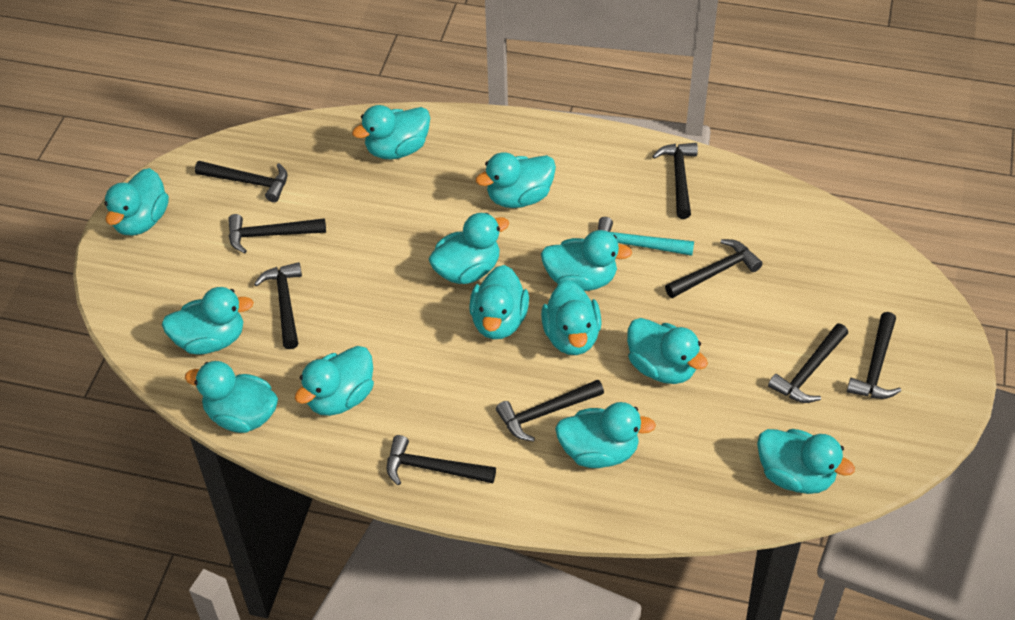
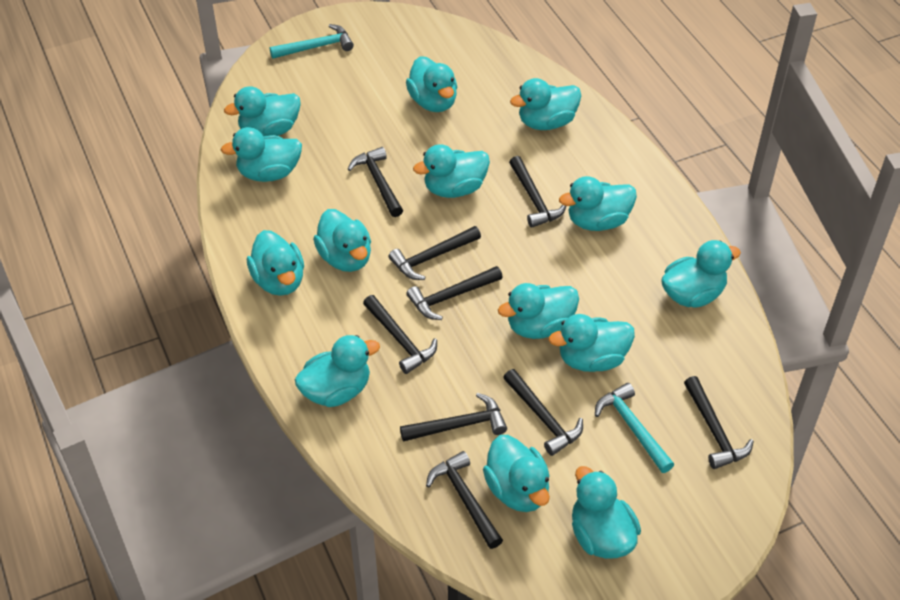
turquoise duck: [104,168,169,235] [161,287,254,355] [185,361,278,433] [295,346,374,416] [352,105,430,159] [429,213,509,284] [469,265,529,339] [476,152,556,208] [541,230,632,291] [541,280,602,355] [555,402,656,468] [627,318,708,384] [757,429,855,494] = 13 -> [221,127,302,182] [224,86,301,136] [247,230,304,296] [295,335,380,407] [313,209,371,272] [406,56,457,112] [413,144,490,198] [483,435,550,512] [498,283,579,339] [510,78,581,130] [549,314,635,372] [559,176,637,231] [572,466,641,559] [661,240,741,307] = 14
turquoise hammer: [598,217,694,256] = 1 -> [270,24,354,59] [595,383,674,473] = 2

